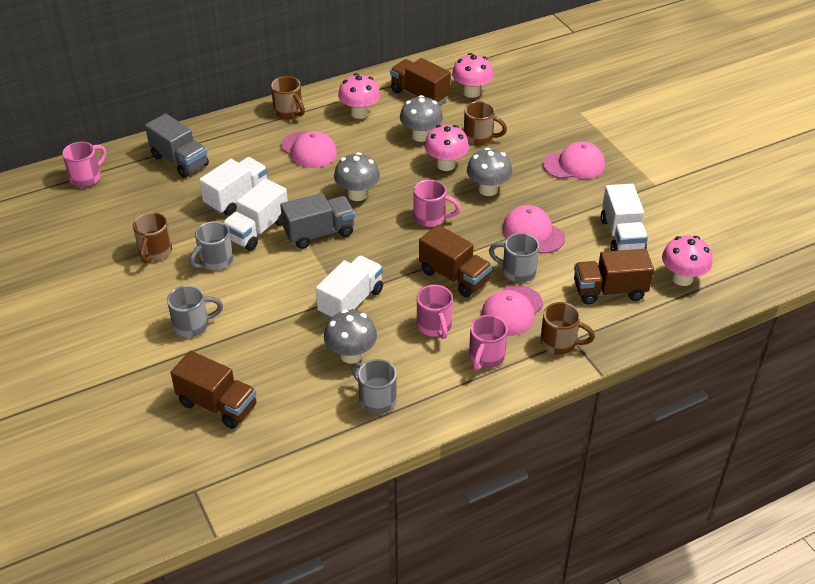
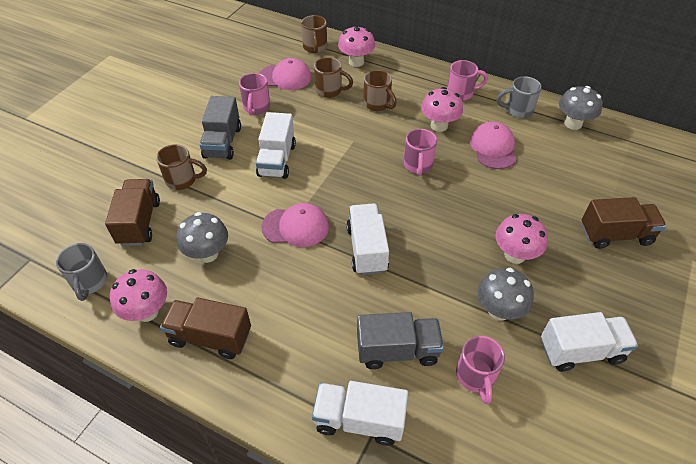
brown truck: [170,351,257,429] [390,58,451,104] [419,225,492,297] [574,249,654,305] = 4 -> [105,179,160,246] [160,298,251,359] [582,197,666,249] = 3
grey mug: [167,285,223,337] [189,221,233,270] [351,359,397,414] [489,233,539,283] = 4 -> [56,243,107,301] [496,76,542,118] = 2
grey mushroom: [324,309,377,364] [334,152,380,201] [400,95,443,142] [467,148,512,196] = 4 -> [177,212,228,263] [477,268,534,321] [559,86,603,130] = 3
pink cap: [281,131,337,168] [481,285,543,336] [503,205,565,254] [543,142,605,179] = 4 -> [259,58,311,90] [262,203,329,247] [470,122,516,169] = 3

